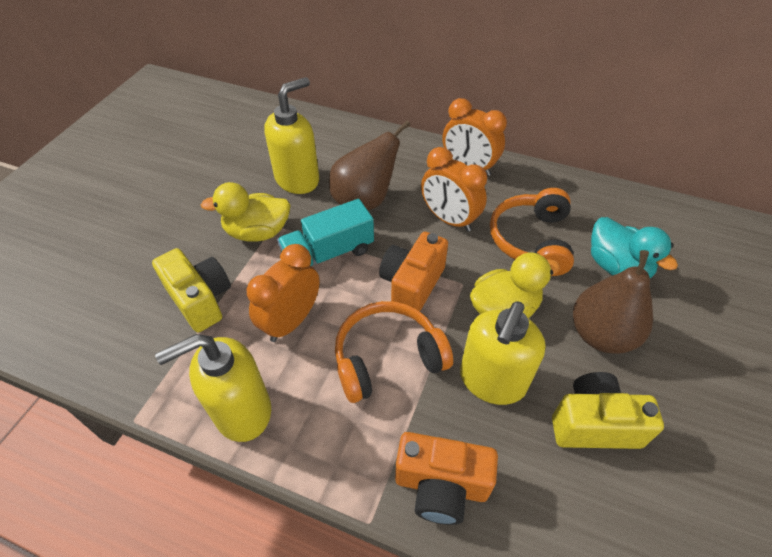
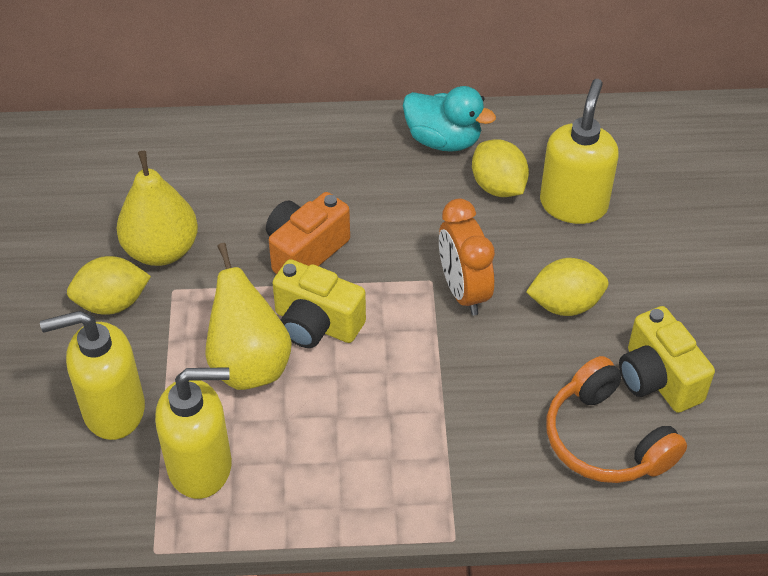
brown pear: [329,120,410,211] [573,250,653,354] = 2 -> none = 0
orange camera: [379,232,448,311] [395,432,498,525] = 2 -> [266,192,350,274] = 1
orange clock: [247,244,320,342] [421,147,487,232] [442,98,507,176] = 3 -> [439,199,495,315] = 1
orange headphones: [335,301,453,403] [490,188,574,276] = 2 -> [547,356,687,483] = 1
turquoise truck: [277,199,374,266] = 1 -> none = 0
yellow duck: [201,182,291,242] [470,252,560,318] = 2 -> none = 0
yellow lemon: none = 0 -> [67,256,151,315] [472,139,529,197] [526,258,608,316] = 3
yellow pear: none = 0 -> [117,151,198,266] [205,243,292,390] = 2

